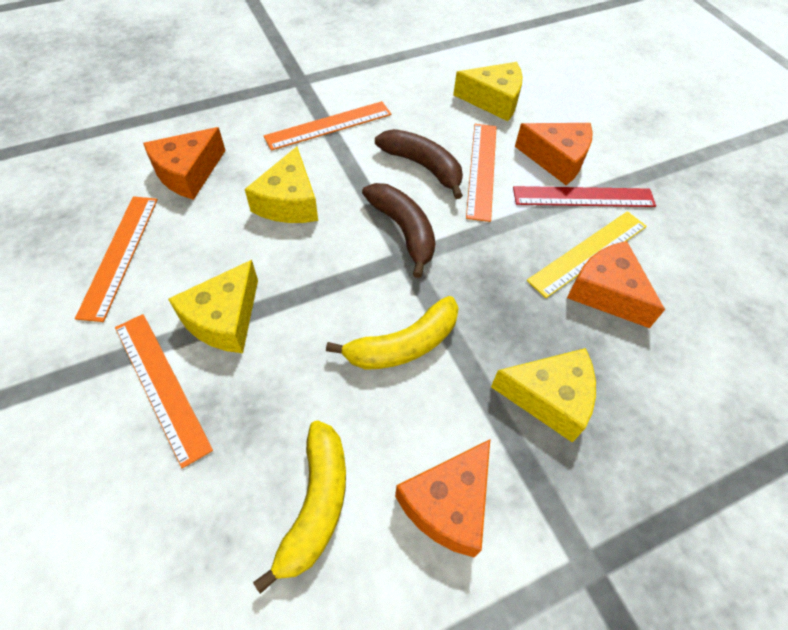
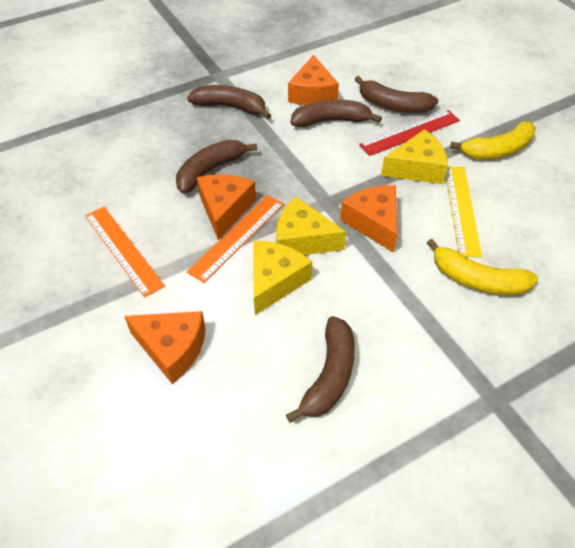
brown banana: [362,183,436,278] [375,129,463,199] = 2 -> [176,140,257,194] [187,85,271,119] [286,316,355,423] [290,99,382,127] [355,76,438,113] = 5
orange ruler: [75,196,158,322] [115,314,213,468] [264,101,391,151] [466,124,497,222] = 4 -> [85,207,165,297] [187,195,284,283] = 2
yellow cheese: [168,260,258,353] [245,147,318,223] [453,62,523,121] [491,348,596,443] = 4 -> [253,241,312,315] [276,197,346,255] [381,129,448,184] = 3

